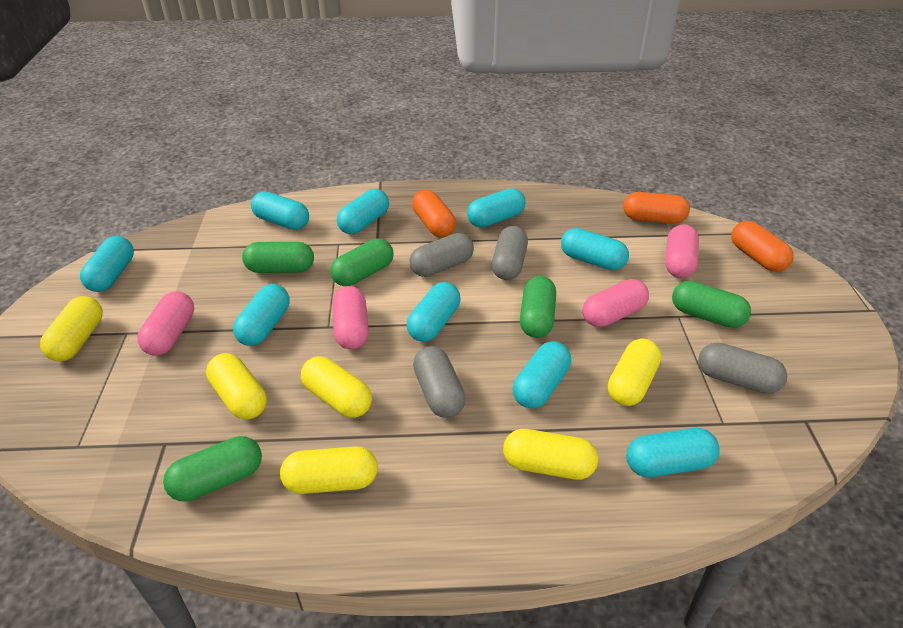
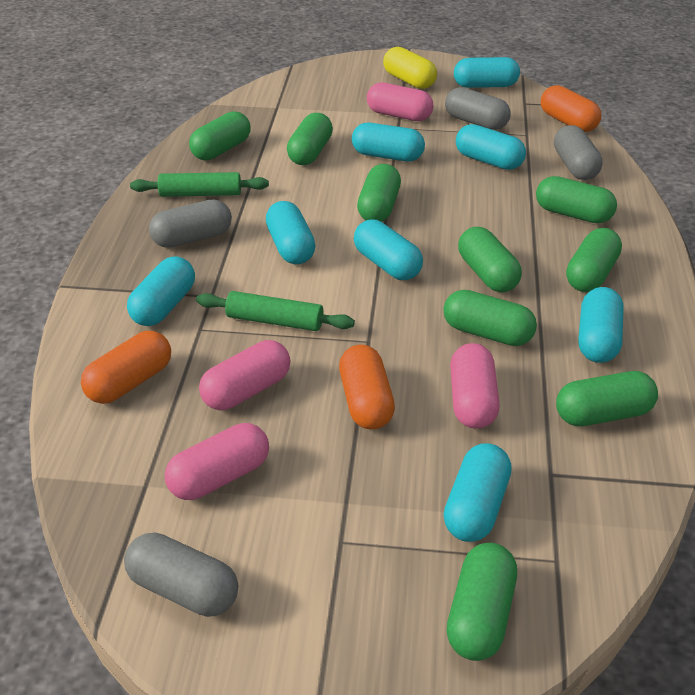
green capsule: [163,436,262,502] [242,242,314,273] [330,239,394,286] [520,276,556,338] [672,281,751,328] = 5 -> [189,111,251,160] [287,113,333,165] [357,164,401,222] [443,290,537,346] [447,542,517,661] [458,227,522,292] [536,176,617,223] [556,371,658,426] [566,228,622,292] = 9
green rolling pin: none = 0 -> [130,172,269,197] [196,291,355,331] = 2
turquoise capsule: [80,236,134,292] [233,284,289,346] [251,192,309,230] [337,189,389,234] [407,282,461,342] [467,188,526,228] [513,341,571,408] [561,228,629,270] [626,428,720,477] = 9 -> [127,256,195,326] [266,201,316,264] [352,123,425,161] [354,219,423,280] [443,443,512,542] [454,57,520,88] [456,124,526,170] [578,287,624,363] = 8
yellow capsule: [40,296,103,361] [206,353,267,420] [280,446,378,494] [301,356,372,418] [503,429,598,480] [608,339,661,406] = 6 -> [383,47,437,89] = 1

